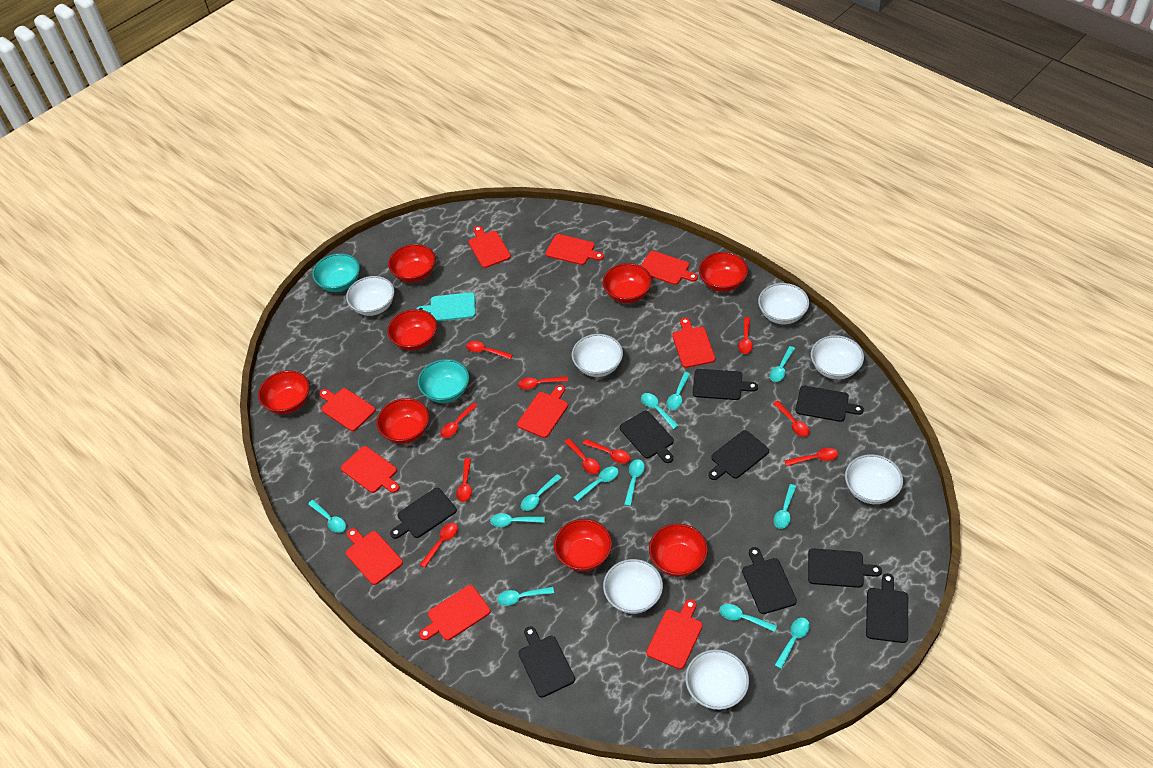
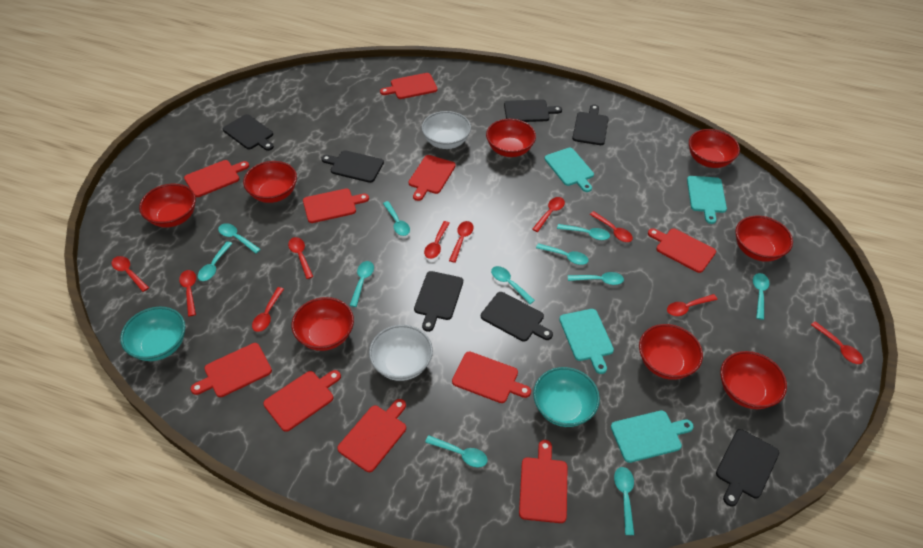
black cutting board: [390,488,457,539] [519,626,575,698] [620,411,674,463] [693,369,758,400] [708,430,769,480] [742,547,797,614] [796,386,864,422] [808,548,882,588] [866,573,908,643] = 9 -> [223,114,274,151] [321,150,384,183] [414,271,463,332] [481,292,553,342] [504,100,562,122] [572,105,609,145] [716,429,779,507] = 7
turquoise cutting board: [416,292,476,321] = 1 -> [545,148,594,192] [559,309,614,374] [611,411,694,463] [687,176,727,224] = 4
turquoise spoon: [308,500,346,533] [490,513,545,527] [497,587,554,606] [521,474,562,511] [574,466,618,502] [624,459,645,506] [641,393,679,429] [666,372,690,410] [719,604,777,632] [770,346,795,382] [773,484,797,529] [775,618,810,669] = 12 -> [198,241,233,281] [218,223,261,254] [349,261,374,307] [383,201,410,236] [425,436,488,467] [491,266,535,304] [536,243,589,265] [557,224,610,240] [568,272,624,285] [614,467,634,535] [753,273,769,320] = 11
white bowl: [346,276,395,316] [572,334,623,377] [603,559,663,614] [685,649,749,710] [758,283,809,324] [811,335,864,379] [845,454,903,504] = 7 -> [369,325,433,381] [422,111,471,149] = 2

